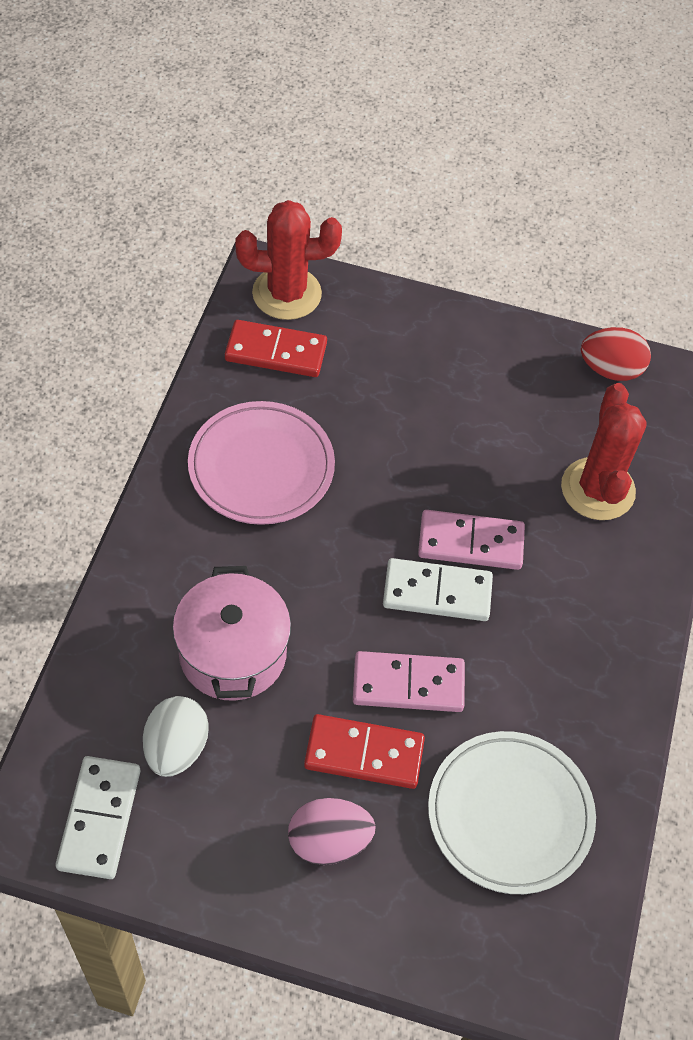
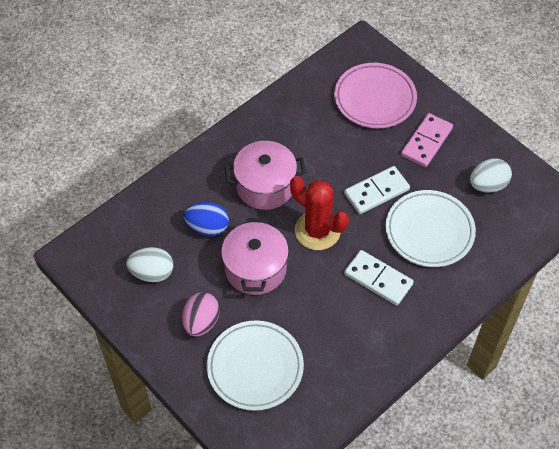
blue egg: none = 0 -> [184,202,229,236] = 1
pink domino: [353,651,465,712] [418,510,525,570] = 2 -> [401,113,453,167] = 1
pink pot: [172,566,291,701] = 1 -> [221,218,289,295] [225,141,306,210] = 2
red cactus: [235,200,342,320] [561,383,647,520] = 2 -> [290,176,349,250] = 1
red domino: [225,320,327,377] [304,714,425,789] = 2 -> none = 0
red egg: [581,327,651,381] = 1 -> none = 0
white egg: [143,696,209,777] = 1 -> [126,247,173,282] [470,158,512,193] = 2
white plate: [428,731,596,894] = 1 -> [207,320,304,411] [386,190,476,267] = 2

